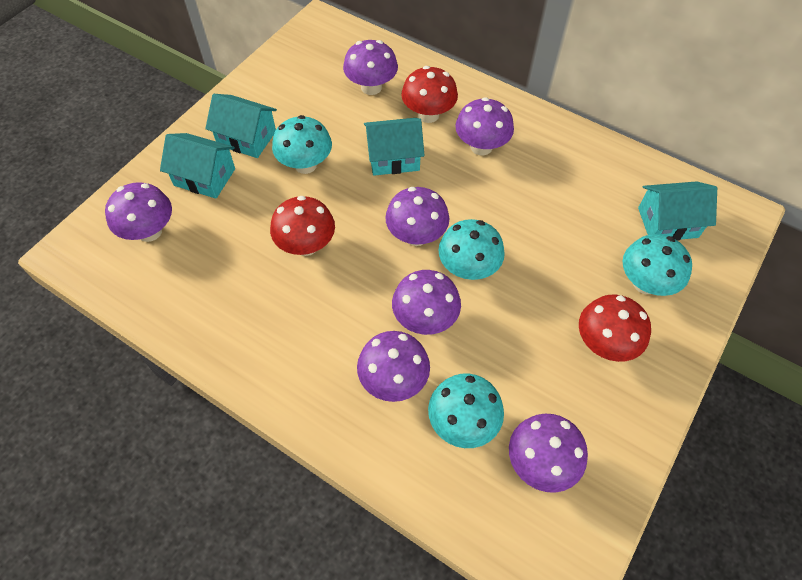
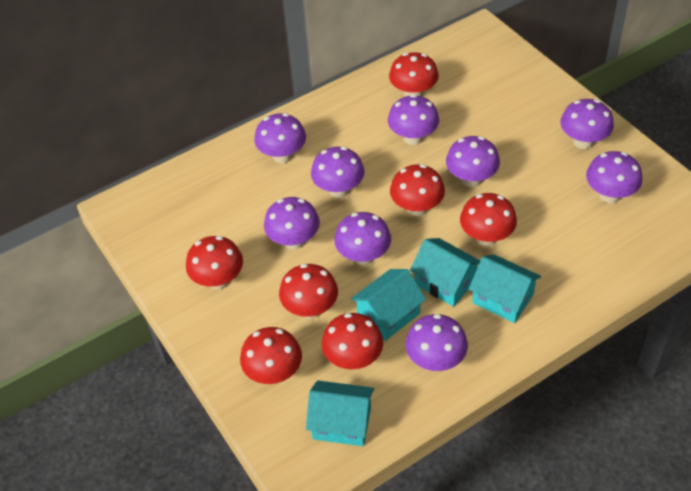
purple mushroom: [105,182,172,242] [343,40,398,95] [357,331,430,402] [385,187,449,246] [392,270,461,335] [455,97,514,156] [509,414,588,493] = 7 -> [254,113,306,163] [264,197,320,249] [311,147,364,198] [334,212,391,265] [388,94,439,145] [406,314,468,371] [446,136,500,187] [560,99,614,149] [586,151,642,203] = 9
red mushroom: [270,196,335,256] [401,66,458,123] [579,294,651,362] = 3 -> [186,236,243,289] [240,327,302,384] [279,264,338,319] [322,313,383,369] [389,52,439,97] [390,164,445,216] [460,193,517,246] = 7
turquoise mushroom: [272,115,332,174] [428,373,504,448] [438,219,505,280] [623,234,692,296] = 4 -> none = 0

